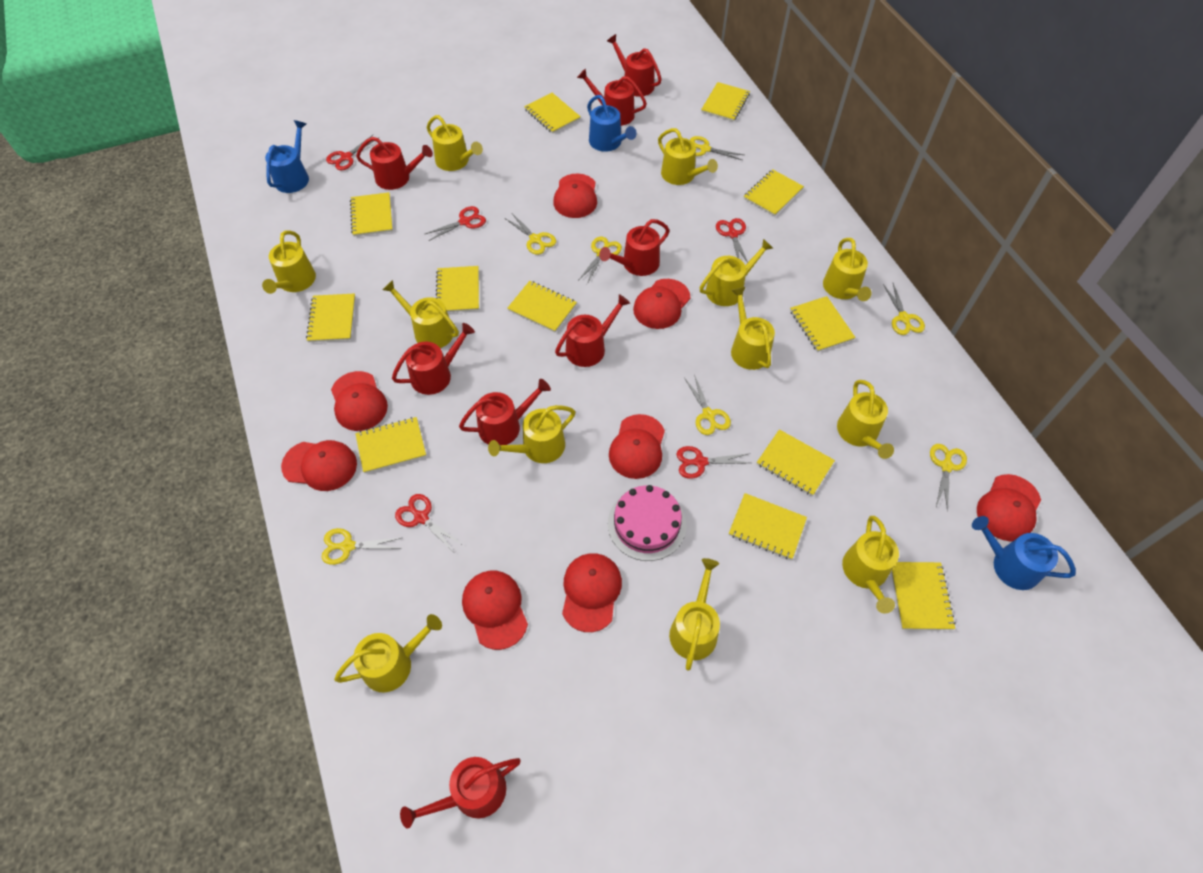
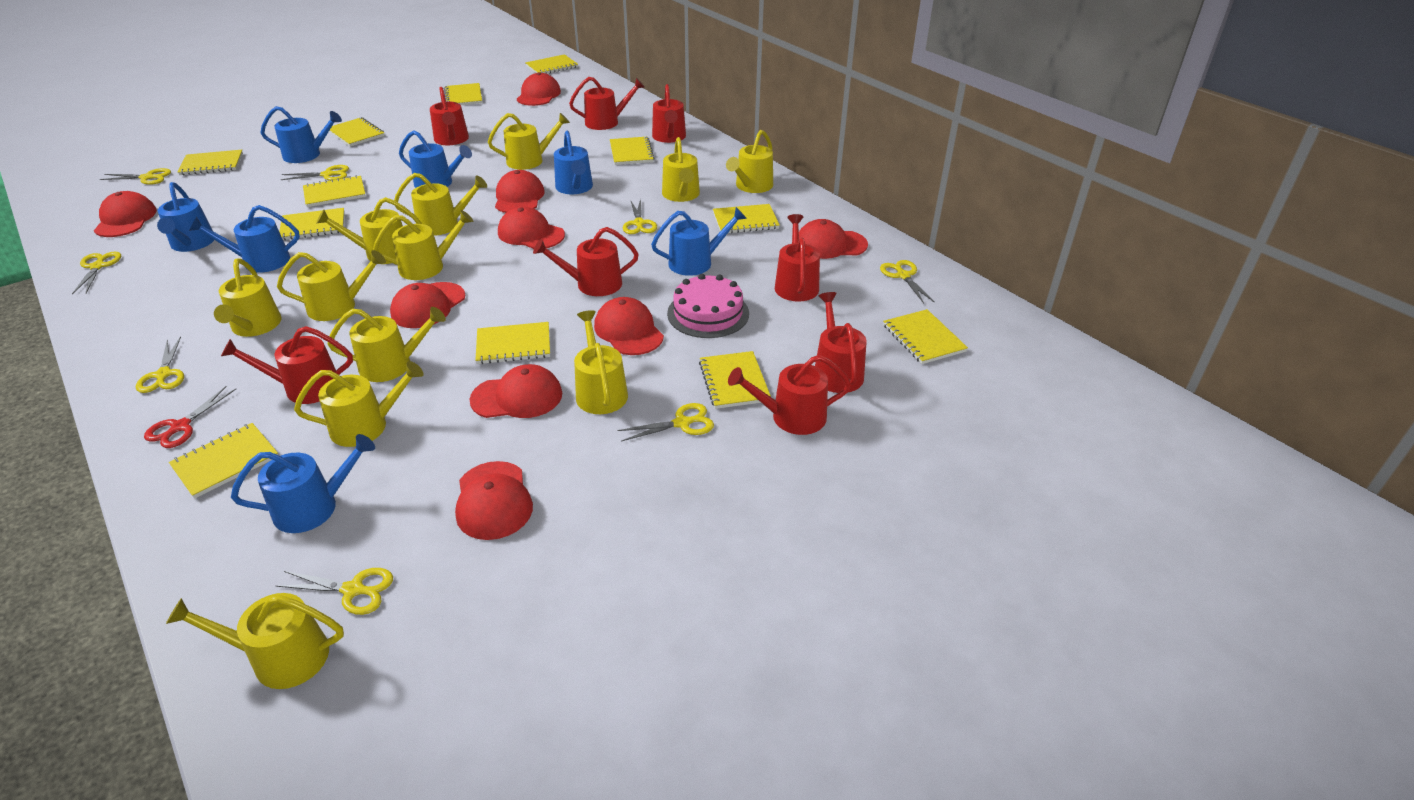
blue watering can: [265,120,309,193] [587,95,637,152] [972,516,1076,590] = 3 -> [157,182,214,252] [189,205,300,273] [231,434,375,533] [260,106,342,163] [399,130,472,188] [554,131,593,194] [651,207,747,276] = 7
red cap: [281,440,357,491] [331,371,388,431] [462,571,528,650] [553,174,597,218] [562,553,622,632] [609,414,665,479] [633,279,690,329] [977,474,1041,542] = 8 -> [94,191,157,237] [390,282,465,328] [455,461,533,540] [469,364,562,418] [495,170,545,213] [498,206,565,249] [517,72,561,106] [594,297,664,355] [799,219,868,259] = 9
red scissors: [326,134,374,171] [395,494,463,551] [425,206,486,241] [677,446,750,479] [716,218,748,263] = 5 -> [144,386,236,448] = 1
yellow scissors: [322,528,402,565] [506,214,556,255] [579,237,622,284] [685,374,731,435] [690,136,744,160] [883,283,925,335] [930,444,967,512] = 7 -> [72,252,122,294] [100,168,171,185] [136,337,184,393] [276,568,393,615] [281,165,349,181] [617,403,714,442] [623,199,657,234] [880,260,935,303] = 8

